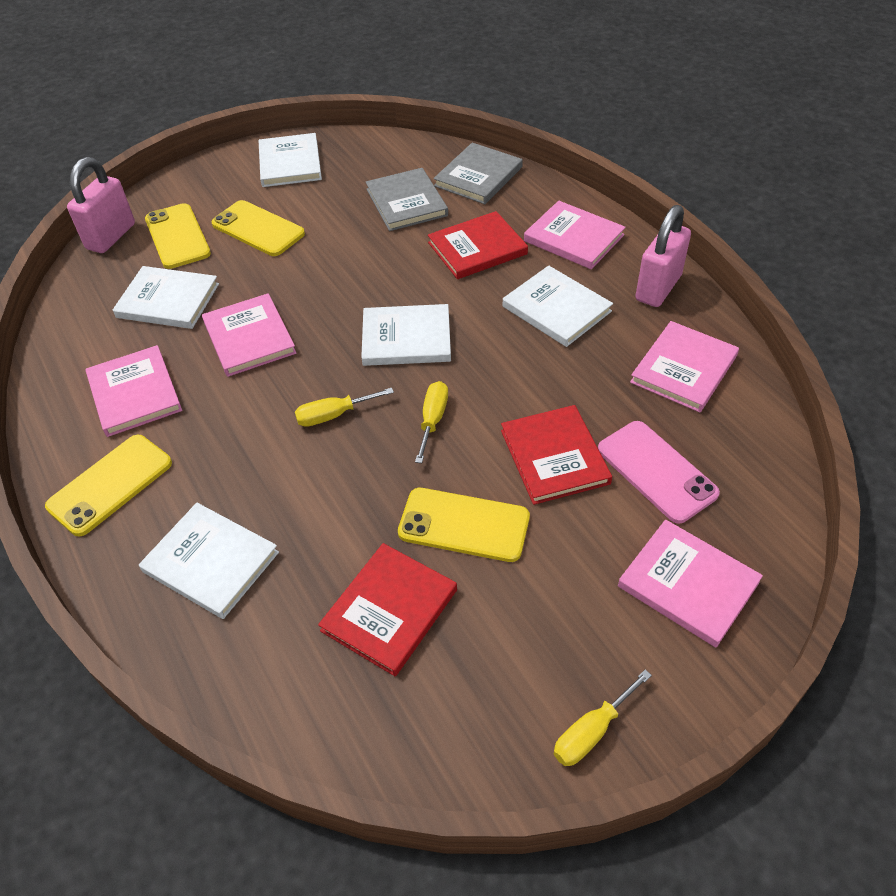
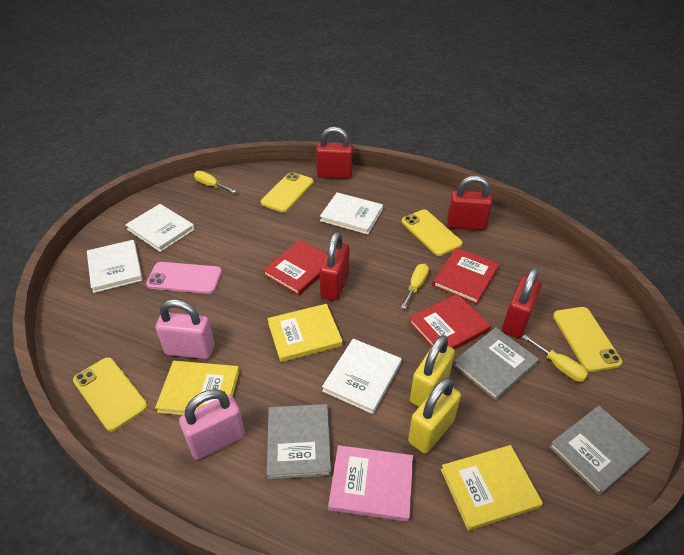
grey book: [366,168,448,231] [433,143,523,204] = 2 -> [267,404,331,480] [453,327,539,401] [549,406,650,495] = 3
pink book: [86,345,182,437] [202,293,296,377] [524,201,626,269] [618,520,763,647] [630,321,739,412] = 5 -> [328,445,413,522] = 1
red padlock: none = 0 -> [316,127,353,179] [320,232,349,301] [447,176,492,230] [502,267,541,338] = 4
white book: [113,266,219,329] [139,503,279,619] [259,133,322,187] [361,304,451,366] [503,266,613,347] = 5 -> [87,240,143,293] [125,204,195,252] [320,192,383,234] [322,339,402,414] = 4
yellow book: none = 0 -> [155,361,240,415] [267,304,343,362] [441,445,543,531] = 3
yellow padlock: none = 0 -> [408,377,461,454] [410,335,455,407] = 2

